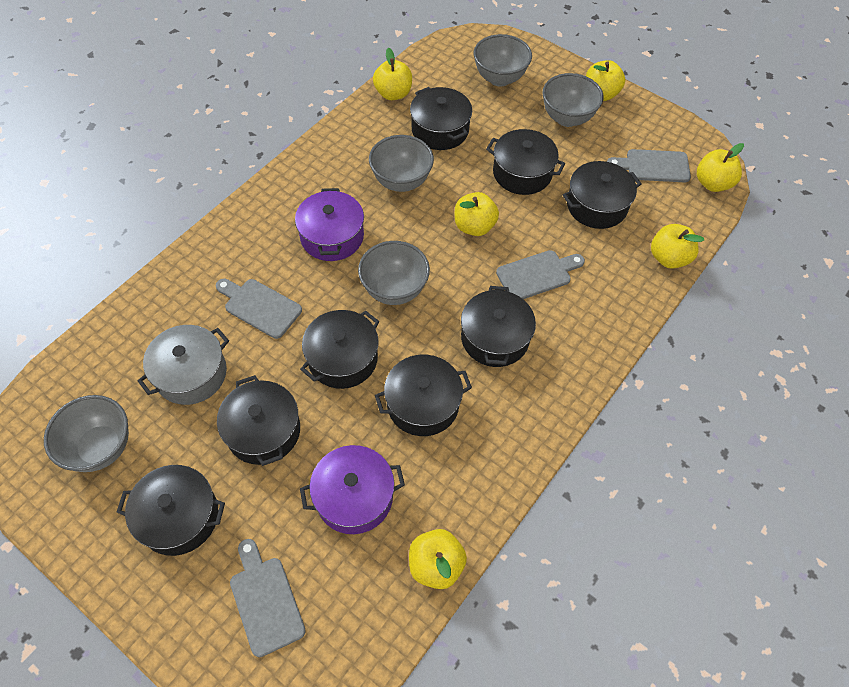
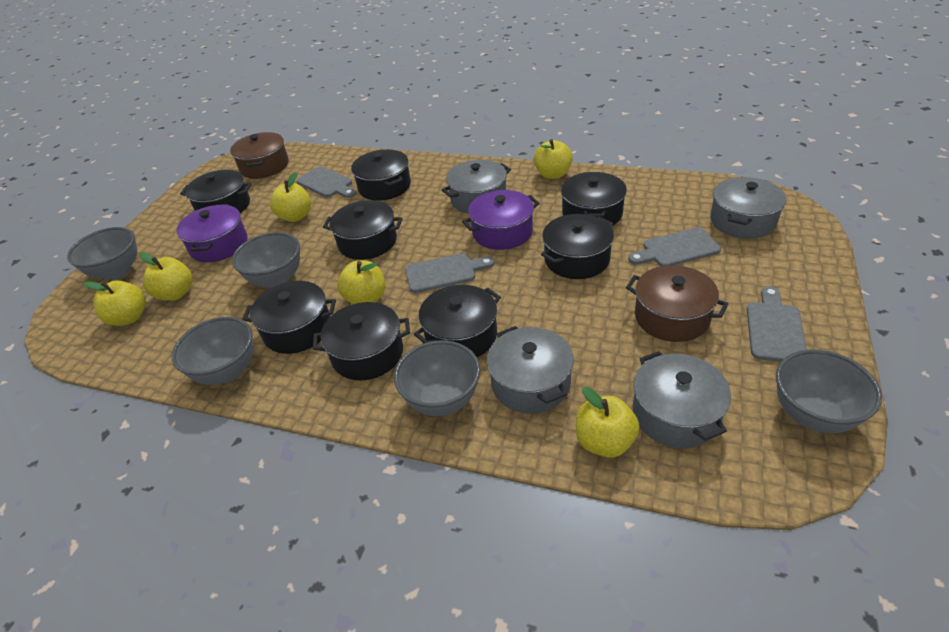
brown pot: none = 0 -> [230,132,289,179] [626,265,728,342] = 2
grey pot: [138,325,229,405] = 1 -> [442,160,511,213] [487,326,574,413] [633,351,731,448] [710,177,786,239] = 4

